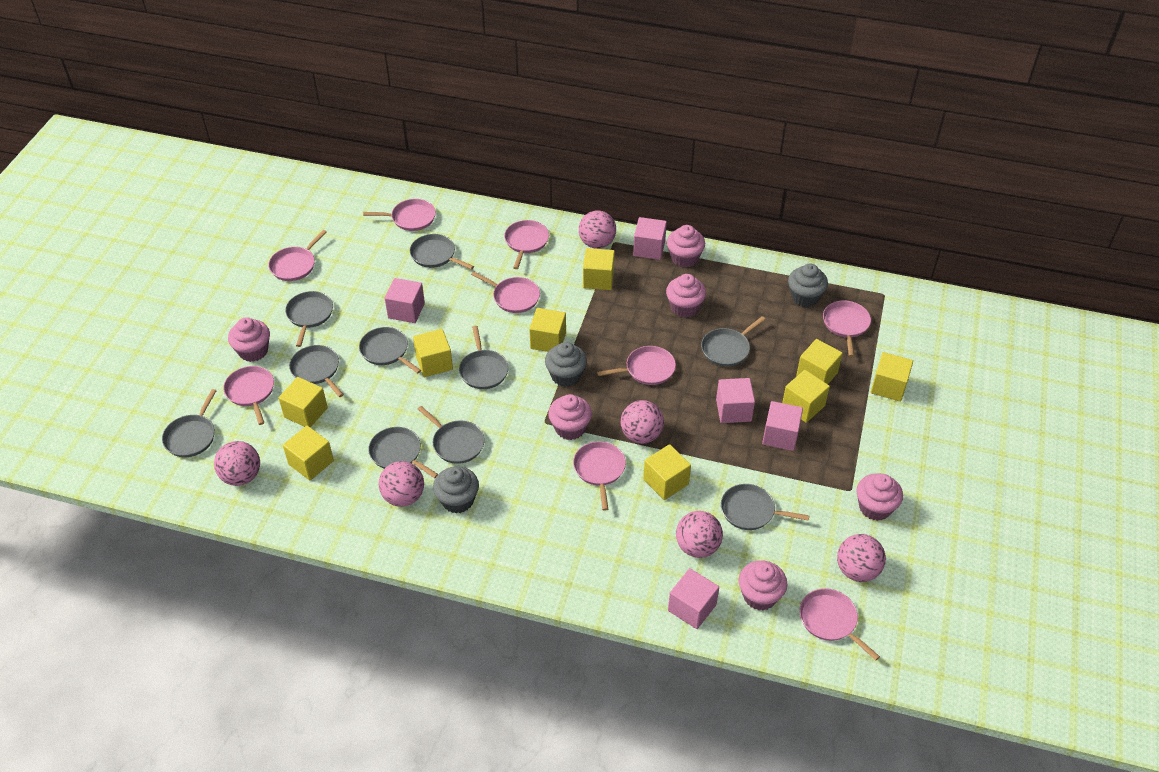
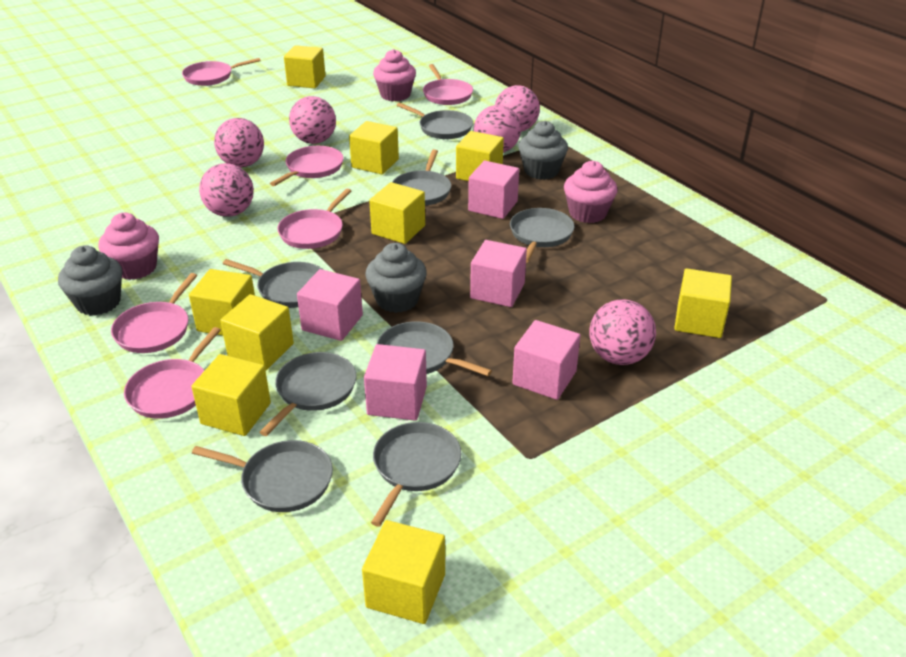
grey pan: [162,389,217,457] [285,291,333,347] [289,345,344,397] [359,327,421,373] [368,427,438,478] [410,234,474,270] [418,406,485,464] [459,326,509,389] [701,316,766,367] [721,484,809,530] = 10 -> [192,440,333,512] [223,259,323,308] [259,352,357,436] [371,422,461,527] [377,321,492,376] [392,149,451,206] [397,103,473,139] [510,208,575,263] = 8
pink cupcake: [228,317,270,362] [548,394,592,440] [666,274,706,317] [667,225,705,268] [739,560,788,611] [857,473,903,521] = 6 -> [98,213,159,280] [373,49,416,101] [564,161,618,223] = 3
pink pan: [223,366,274,425] [268,230,327,281] [363,199,436,231] [471,271,540,313] [504,220,549,269] [573,441,626,511] [597,346,676,385] [800,588,880,660] [823,300,871,357] = 9 -> [111,273,197,353] [124,327,221,419] [182,58,261,86] [270,146,344,186] [277,188,351,249] [423,64,473,105] = 6

